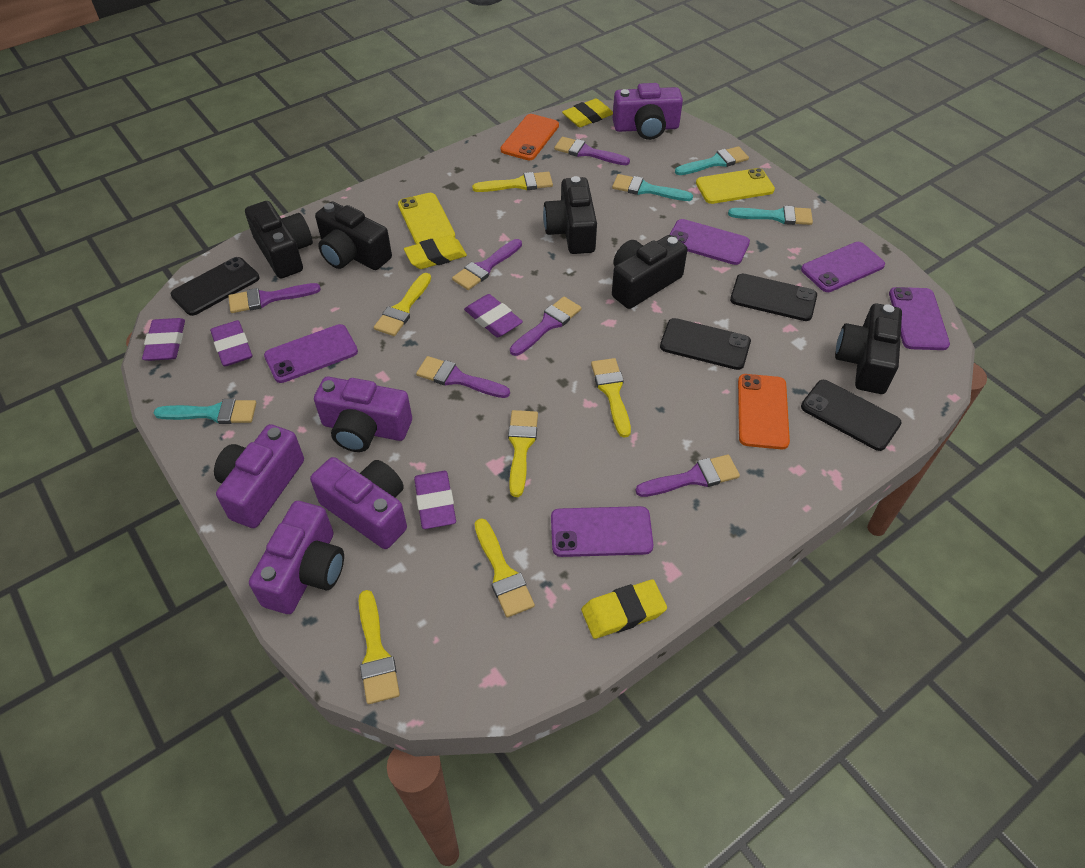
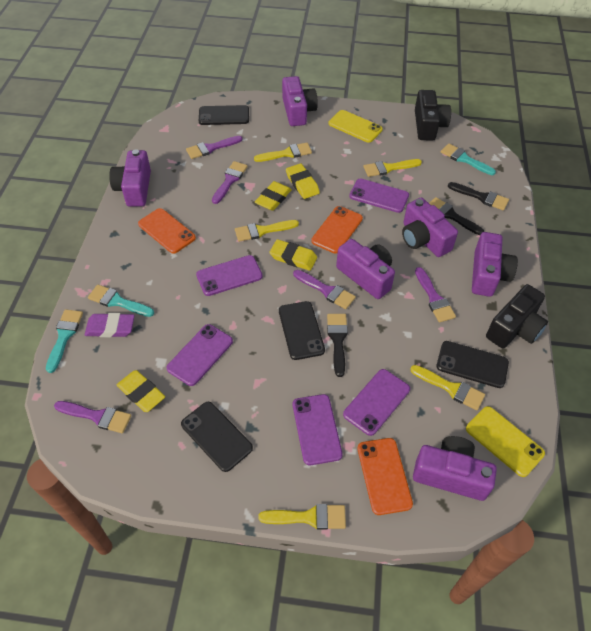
black brush: none = 0 -> [327,314,348,377] [429,197,484,235] [448,182,509,210] = 3
black camera: [245,201,313,279] [315,202,392,270] [543,176,597,254] [612,235,688,309] [835,304,902,394] = 5 -> [415,90,451,141] [486,284,548,348] = 2
orange phone: [501,114,559,160] [738,374,790,449] = 2 -> [138,208,196,254] [311,206,363,253] [357,438,413,515] = 3
purple brush: [228,283,321,313] [416,356,510,398] [452,239,522,290] [510,297,581,356] [554,137,630,165] [636,455,740,497] = 6 -> [54,401,131,433] [186,136,242,159] [212,161,248,204] [293,270,356,309] [415,267,456,322] = 5
purple camera: [214,424,304,528] [249,501,344,614] [310,457,407,549] [314,377,412,452] [613,83,683,140] = 5 -> [109,149,151,207] [282,76,318,126] [336,239,395,299] [402,198,458,257] [413,436,497,501] [472,232,518,297] = 6
purple eraser: [142,318,185,361] [210,320,253,366] [414,471,456,529] [464,294,523,337] = 4 -> [85,313,135,337] = 1
turquoise brush: [154,399,256,424] [612,174,693,201] [675,146,749,175] [728,206,813,225] = 4 -> [46,309,83,373] [88,285,154,317] [441,143,496,175] = 3
yellow brush: [359,590,400,704] [374,273,431,336] [472,172,553,192] [475,518,535,617] [508,410,538,497] [591,358,631,438] = 6 -> [235,220,299,242] [254,143,312,162] [258,504,346,530] [363,159,422,177] [410,365,485,410] = 5
yellow eraser: [404,235,467,269] [562,98,613,127] [581,579,667,639] = 3 -> [117,370,165,412] [255,181,292,211] [269,239,317,271] [286,163,320,199] = 4

